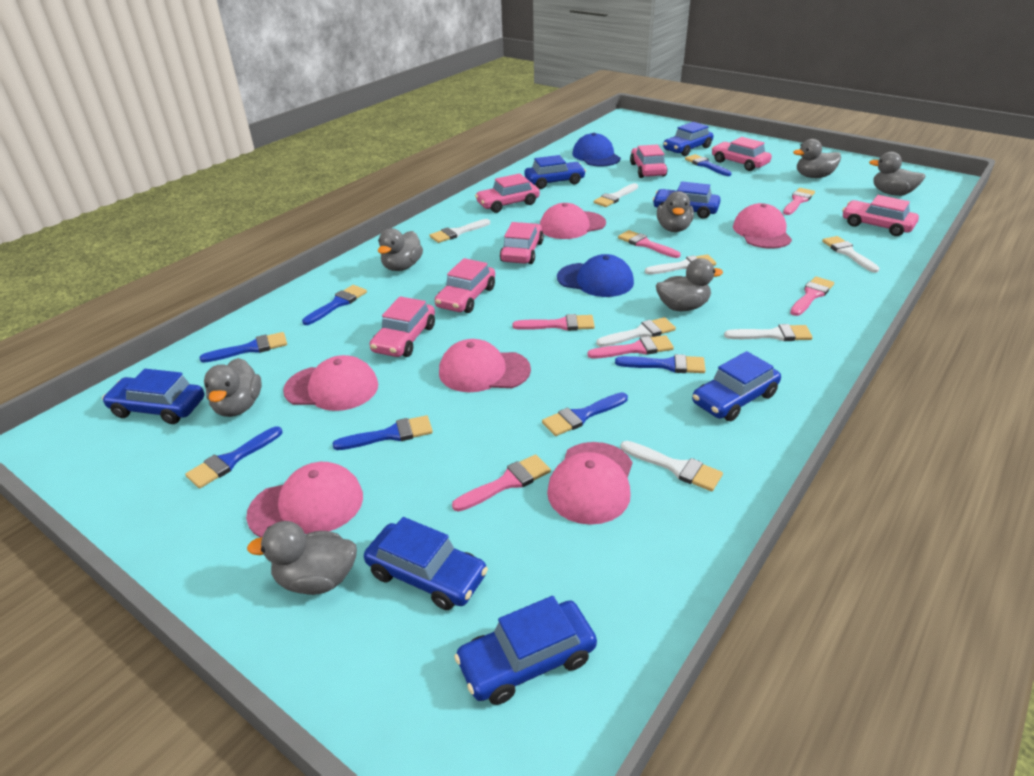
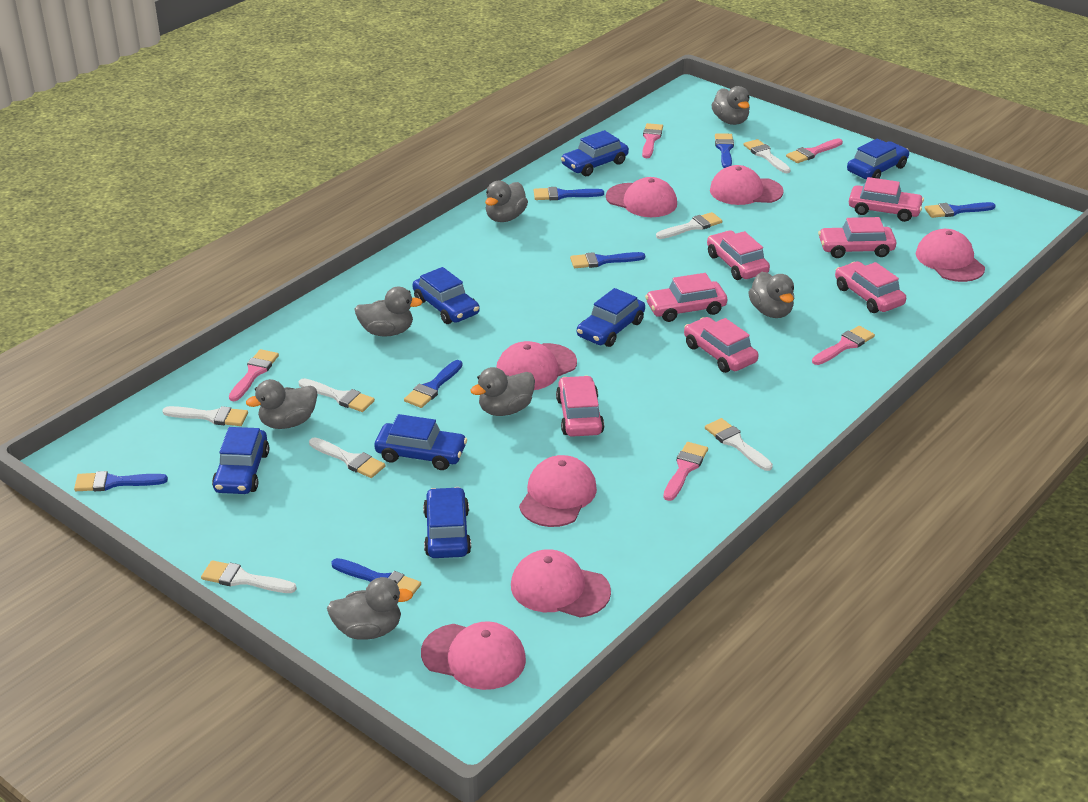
blue cap: [557,254,634,297] [572,133,621,166] = 2 -> none = 0
pink brush: [452,454,551,512] [512,314,595,331] [587,335,674,359] [618,230,681,258] [783,188,815,215] [790,276,834,316] = 6 -> [229,349,279,401] [642,123,663,158] [663,442,708,501] [786,138,843,163] [812,326,875,365] = 5
pink cap: [246,462,363,538] [283,355,378,411] [439,339,531,392] [540,203,606,239] [547,442,632,525] [733,203,792,249] = 6 -> [421,621,526,690] [496,341,577,390] [511,549,611,618] [519,455,597,527] [606,177,677,217] [710,165,784,205] [916,229,985,282] = 7

